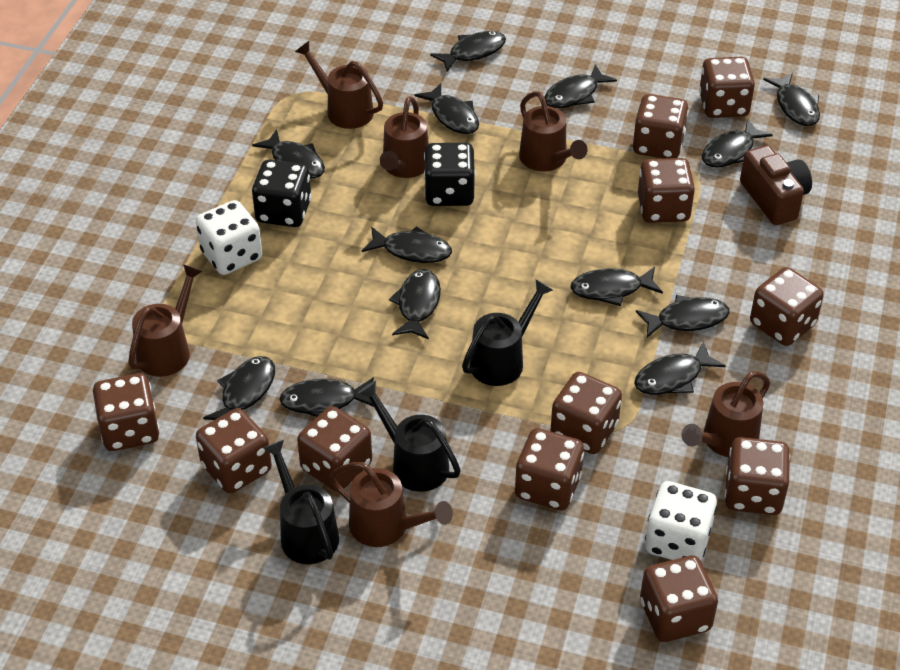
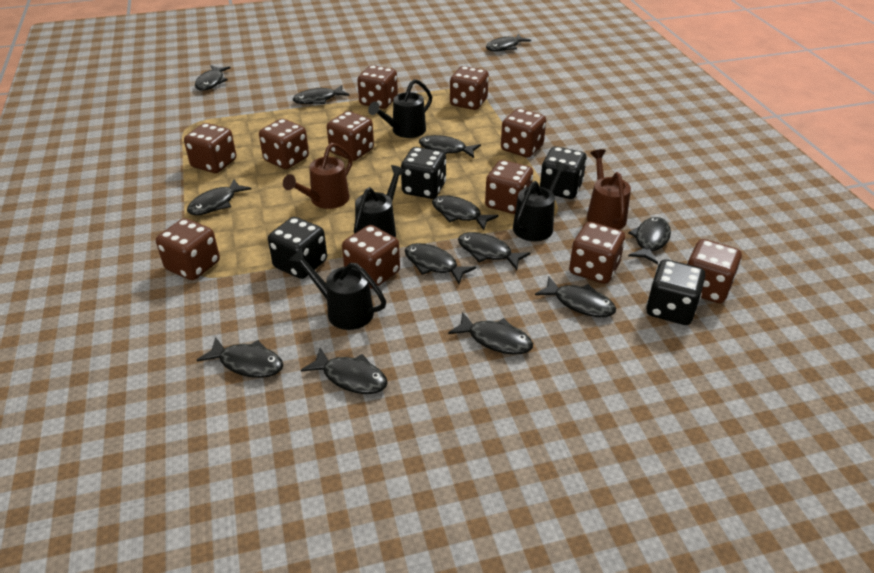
black dice: [252,160,311,227] [424,143,475,206] = 2 -> [268,217,327,279] [401,147,446,199] [540,146,587,199] [646,259,705,325] = 4
black watering can: [263,440,339,564] [358,381,461,492] [462,280,553,386] = 3 -> [289,248,386,330] [354,165,406,238] [368,79,432,138] [513,161,570,241] = 4
brown camera: [740,145,812,225] = 1 -> none = 0
brown watering can: [128,264,203,377] [295,41,383,129] [329,462,453,547] [380,96,429,178] [519,91,588,171] [681,371,770,457] = 6 -> [283,143,353,209] [587,149,631,230] = 2
white dice: [196,200,262,275] [645,481,717,560] = 2 -> none = 0

